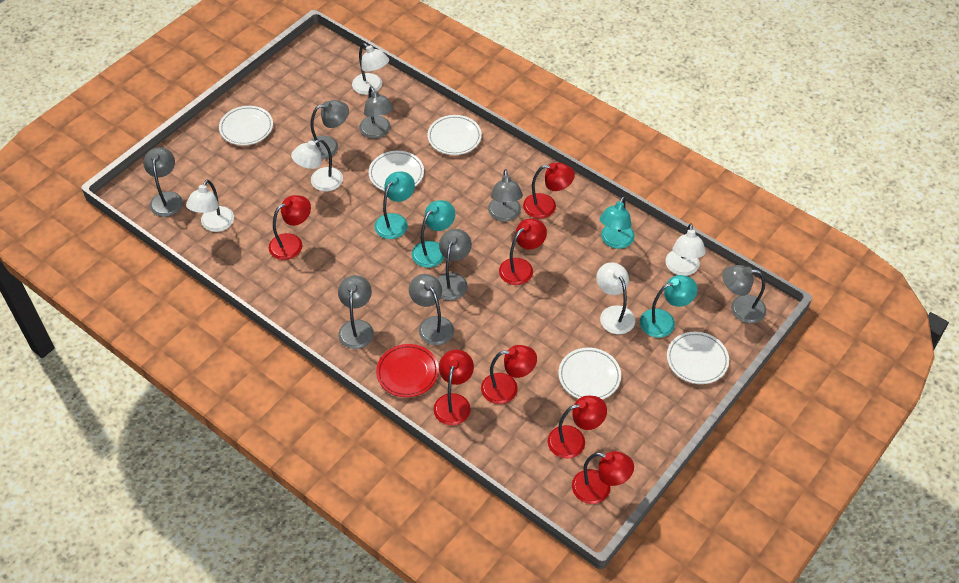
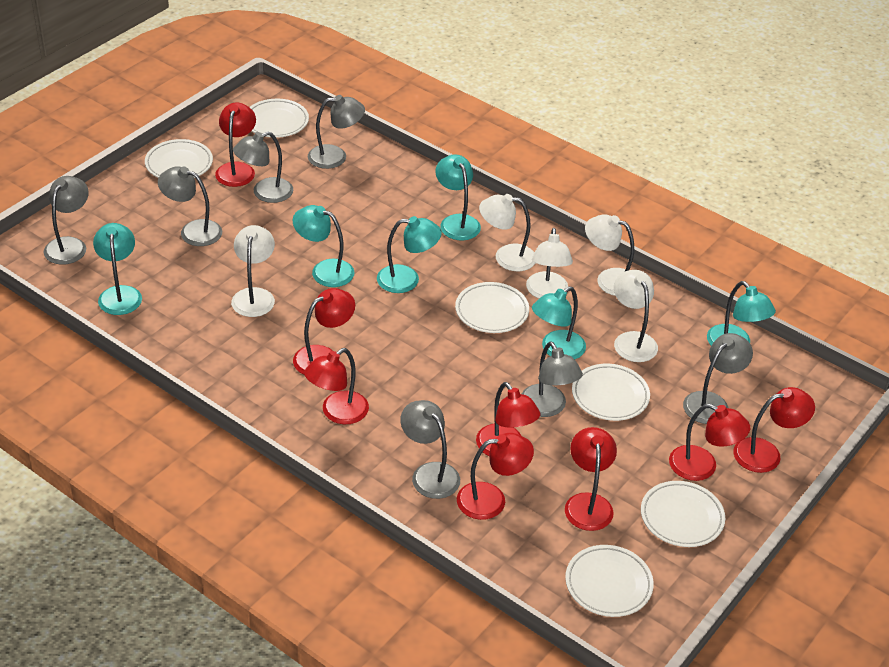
grey lamp: [143,147,183,217] [311,100,349,159] [338,275,374,349] [359,87,393,139] [409,274,454,345] [437,229,472,300] [488,169,523,222] [722,265,766,323] = 8 -> [43,176,89,265] [158,166,222,246] [233,132,293,203] [308,95,365,169] [400,400,460,499] [522,341,583,417] [683,333,753,424] = 7
red lamp: [269,195,311,260] [433,350,474,425] [481,345,537,404] [499,218,547,285] [523,163,575,219] [548,396,607,459] [572,451,634,504] = 7 -> [215,103,256,187] [293,288,355,374] [304,348,369,424] [457,433,534,520] [476,382,540,456] [565,427,617,531] [669,404,750,481] [733,387,815,473] = 8
red plate: [376,344,439,397] = 1 -> none = 0
turquoise lamp: [374,172,415,239] [412,200,455,268] [599,196,635,249] [640,275,698,338] = 4 -> [93,223,142,315] [293,205,354,287] [377,216,442,293] [436,154,481,240] [532,287,586,359] [707,281,776,346] = 6
white plate: [219,106,273,145] [369,151,424,191] [427,115,482,155] [558,348,621,399] [667,332,729,384] = 5 -> [145,139,213,178] [249,99,309,138] [455,282,529,333] [565,545,654,617] [572,364,650,421] [641,481,725,547] = 6

